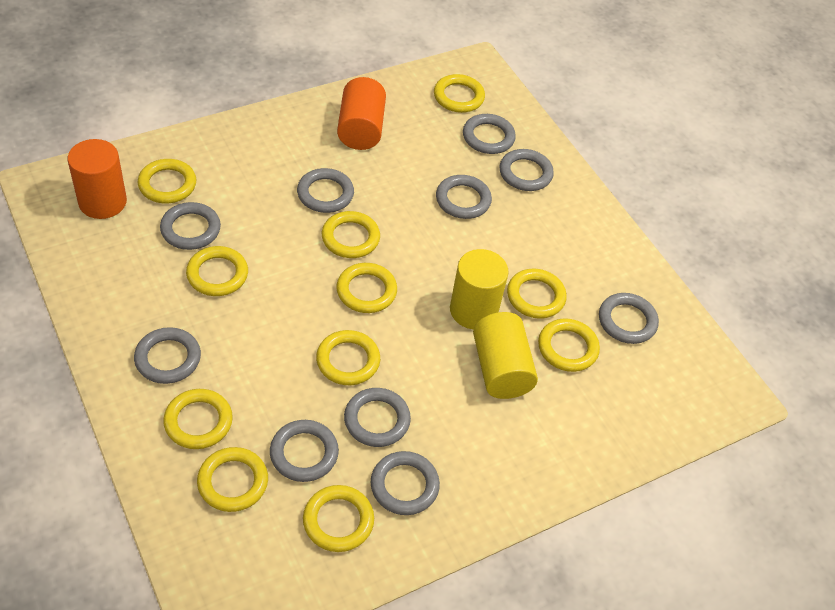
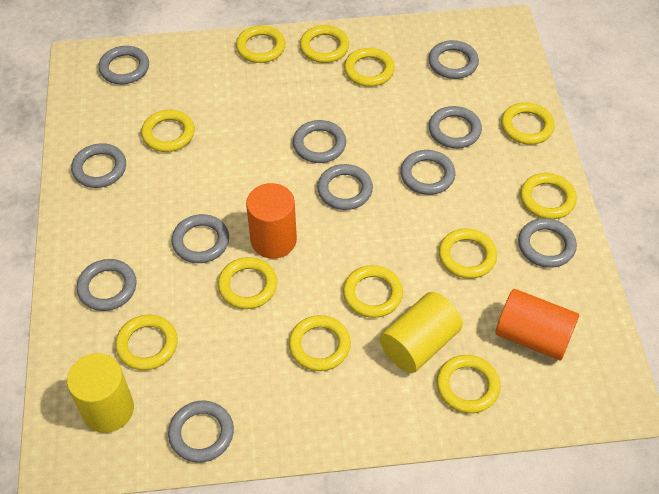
grey ring: [134,327,201,384] [160,202,221,250] [270,420,339,482] [297,168,354,213] [344,388,411,447] [371,451,440,515] [436,175,492,219] [463,114,516,154] [500,149,554,191] [599,293,659,344] = 10 -> [71,143,126,188] [77,259,137,311] [98,46,149,84] [168,401,234,463] [171,214,229,263] [293,120,346,163] [317,164,373,210] [400,150,455,195] [428,40,479,79] [429,106,482,148] [518,218,577,268] = 11
yellow ring: [138,159,196,203] [163,389,233,449] [186,246,248,296] [197,447,268,512] [303,485,374,552] [316,330,380,385] [322,211,380,258] [336,263,397,313] [434,74,485,113] [507,269,567,319] [538,318,600,372] = 11 -> [115,315,178,370] [141,110,194,152] [218,257,277,309] [236,25,285,63] [289,315,351,371] [300,25,349,63] [343,265,403,318] [344,48,395,87] [436,355,501,413] [439,229,497,279] [501,102,555,145] [520,173,577,219] = 12

